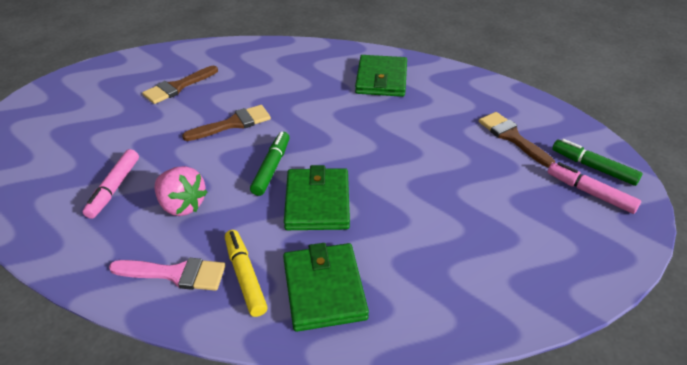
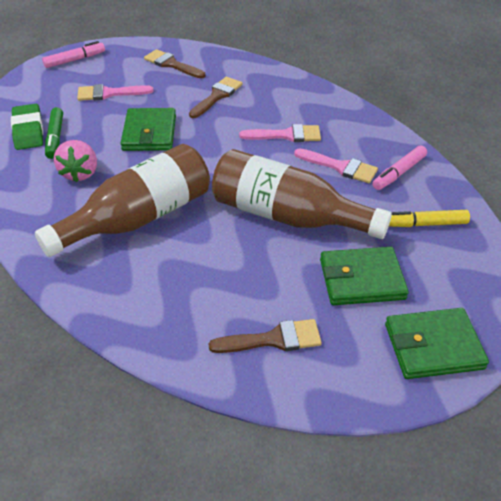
brown bottle: none = 0 -> [35,144,210,257] [212,149,392,239] = 2
green eraser: none = 0 -> [11,104,43,150] = 1
green marker: [250,132,290,196] [552,139,643,186] = 2 -> [45,107,63,159] = 1
pink brush: [109,258,226,291] = 1 -> [77,84,154,101] [239,124,321,142] [294,148,378,183] = 3

